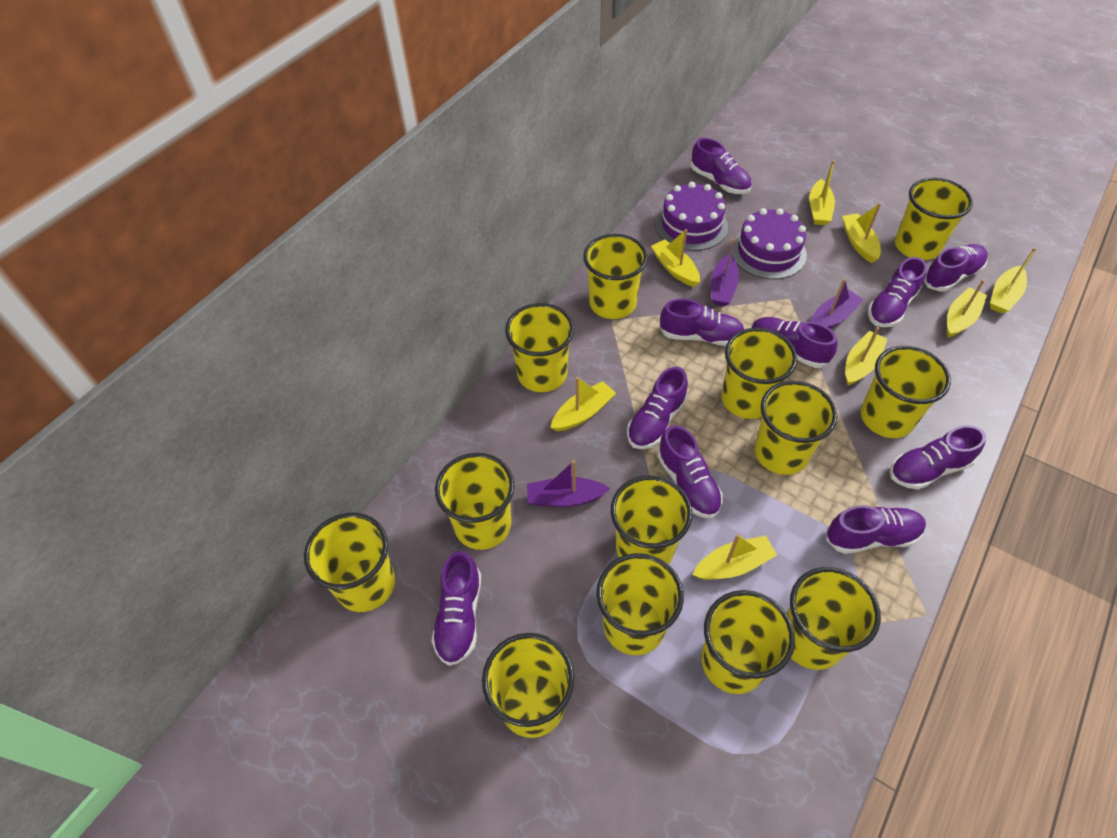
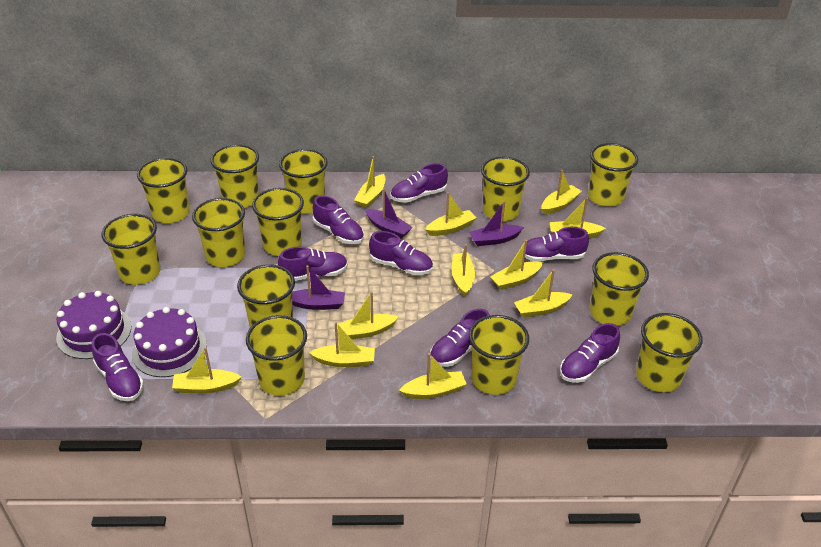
purple shoe: [432,551,481,666] [627,367,688,449] [657,425,723,518] [659,299,744,346] [691,138,751,194] [751,317,837,368] [826,505,926,554] [868,257,927,327] [890,425,986,490] [924,244,988,292] = 10 -> [92,333,144,401] [278,247,348,281] [313,195,364,244] [369,231,433,275] [391,163,448,203] [430,309,490,367] [525,227,589,262] [560,323,620,383] = 8
yellow boat: [551,377,616,431] [651,229,700,287] [693,534,777,580] [809,160,835,225] [842,203,881,263] [845,327,887,386] [947,279,987,338] [990,247,1037,314] = 8 -> [172,347,242,393] [309,322,375,367] [337,291,398,339] [354,156,386,208] [399,353,467,399] [425,192,476,236] [452,244,475,296] [490,240,543,290] [514,269,573,318] [541,170,582,214] [550,198,606,239] = 11

